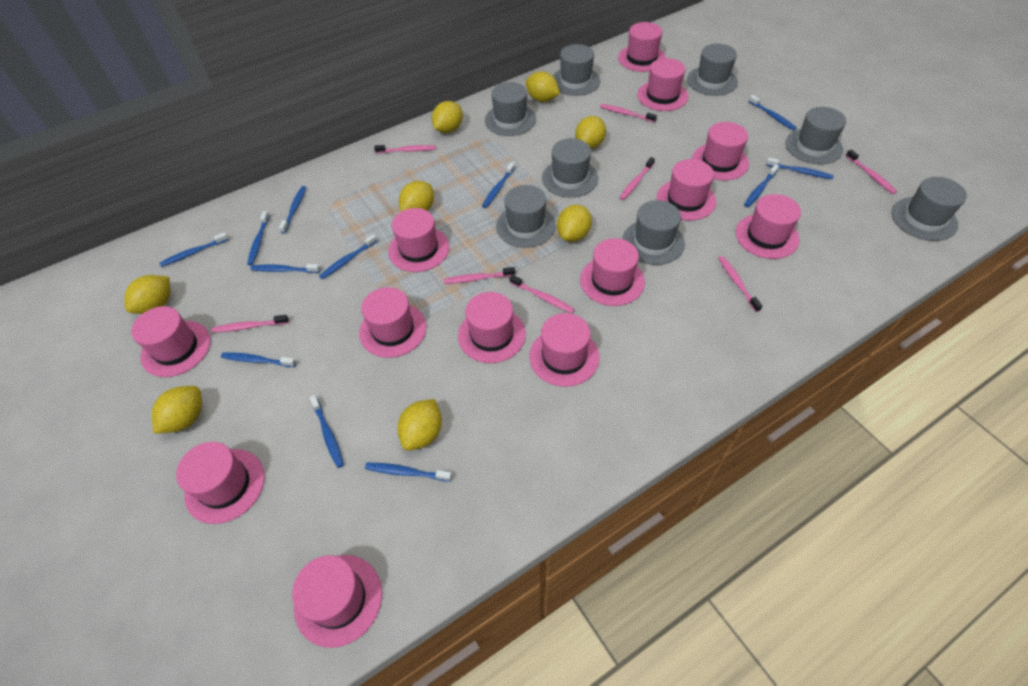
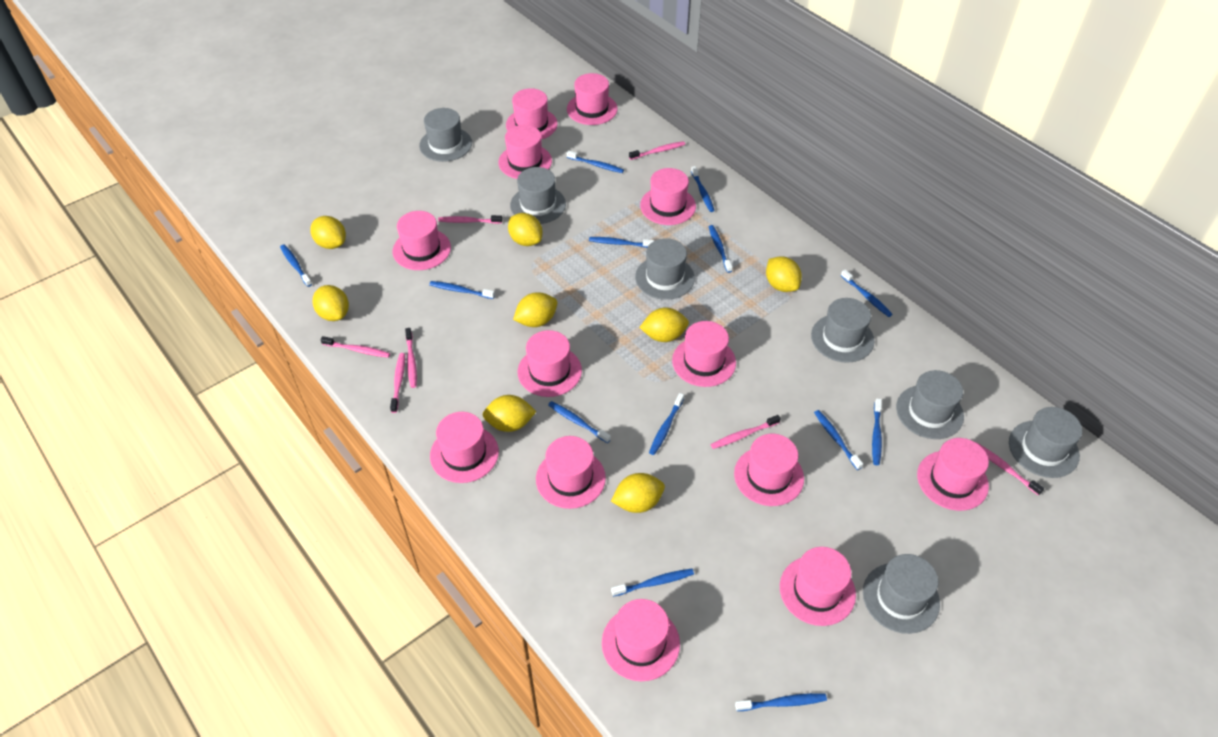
blue toothbrush: [159,232,229,267] [221,352,296,367] [247,211,270,266] [251,264,320,273] [279,186,306,234] [310,395,344,468] [319,234,377,279] [365,463,452,482] [482,162,515,208] [744,164,779,207] [749,95,797,131] [766,157,834,179] = 12 -> [280,244,312,287] [429,281,495,299] [548,401,611,443] [567,150,624,173] [589,237,654,248] [611,569,694,597] [649,393,684,455] [691,166,715,212] [709,225,732,273] [735,693,827,711] [814,410,863,470] [841,270,893,317] [872,398,882,465] = 13
grey hat: [485,82,536,136] [496,185,556,248] [542,138,598,198] [553,44,600,96] [623,200,685,265] [687,44,738,96] [785,107,846,165] [892,177,967,241] = 8 -> [419,108,472,162] [510,167,566,224] [635,238,695,300] [811,298,874,363] [863,554,940,634] [896,370,964,439] [1009,407,1082,478] = 7
pink toothbrush: [212,315,289,333] [374,145,436,153] [443,267,516,284] [510,275,575,313] [600,104,657,123] [619,157,655,200] [718,256,762,312] [846,149,897,194] = 8 -> [320,336,390,358] [390,353,405,413] [405,328,417,388] [438,215,502,224] [629,141,685,160] [711,415,781,449] [976,442,1044,496] = 7

